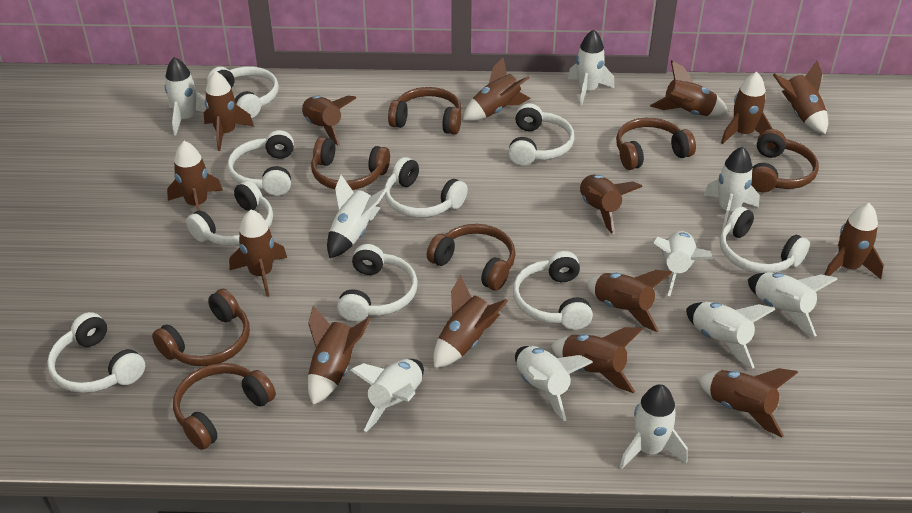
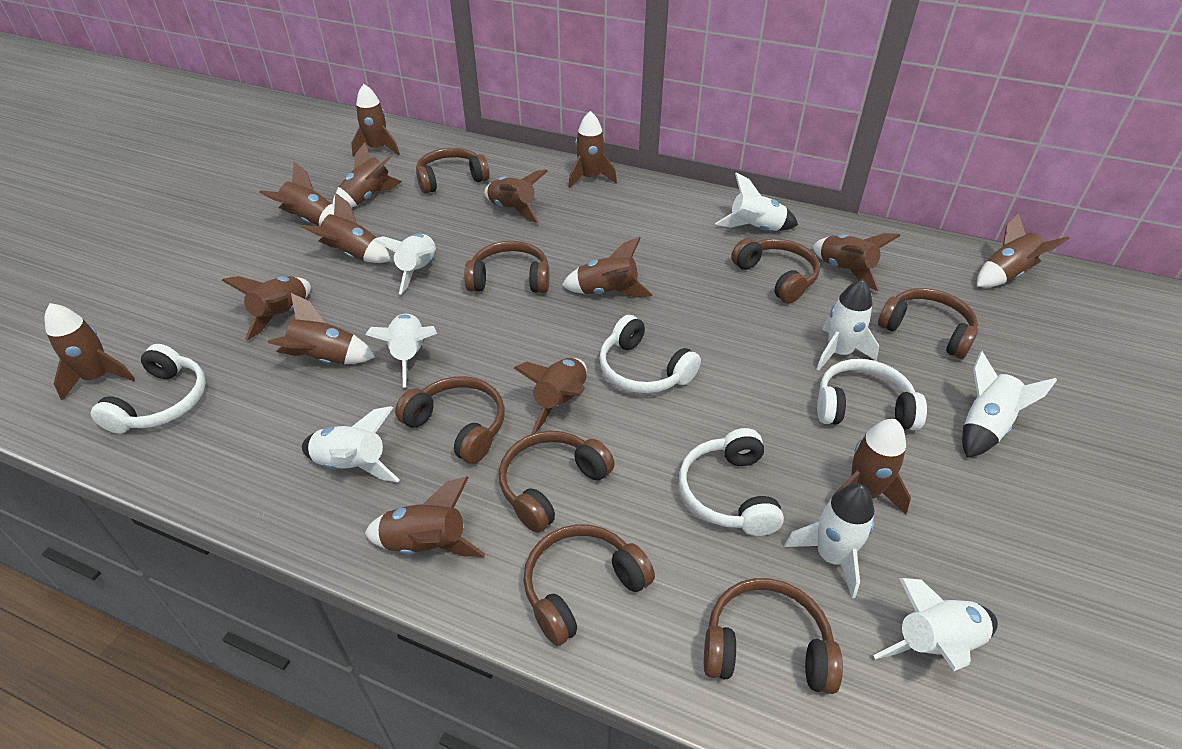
brown headphones: [152,289,250,366] [173,363,276,450] [311,137,390,190] [388,87,462,135] [427,224,516,291] [616,118,696,170] [751,129,819,192] = 7 -> [395,376,505,464] [416,148,489,194] [464,241,549,293] [499,431,615,533] [523,524,655,646] [704,578,843,694] [731,238,820,303] [878,288,978,359] = 8
white headphones: [47,312,145,393] [186,180,273,246] [207,67,279,118] [228,130,294,196] [337,244,418,322] [384,157,468,218] [508,103,575,166] [513,251,593,330] [720,207,810,273] = 9 -> [90,344,206,434] [599,315,701,393] [679,428,784,536] [817,359,927,430] = 4
white rocket: [165,57,207,136] [327,175,388,258] [350,359,424,432] [515,346,593,421] [568,29,615,106] [619,384,688,470] [653,231,713,296] [686,302,775,369] [704,146,760,230] [748,272,837,337] = 10 -> [302,406,399,482] [365,314,437,387] [373,233,436,294] [715,173,798,231] [784,483,874,598] [817,279,879,371] [873,578,998,671] [962,351,1057,458] = 8

